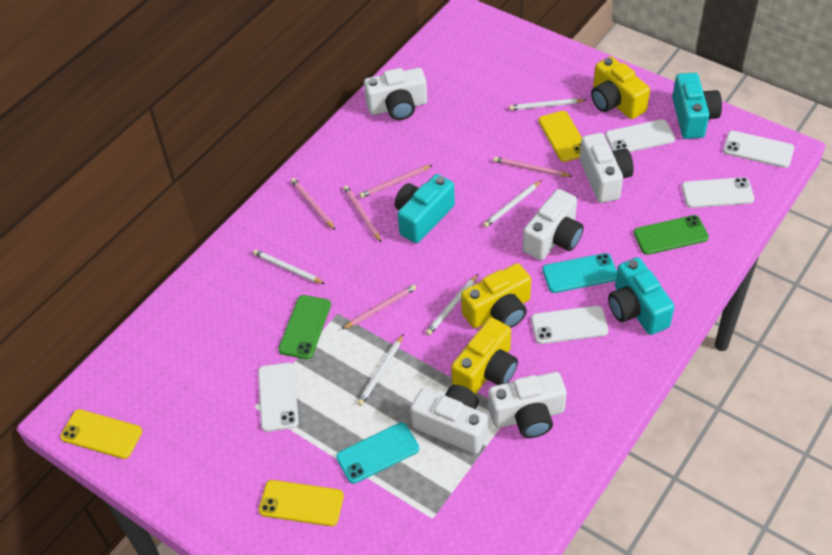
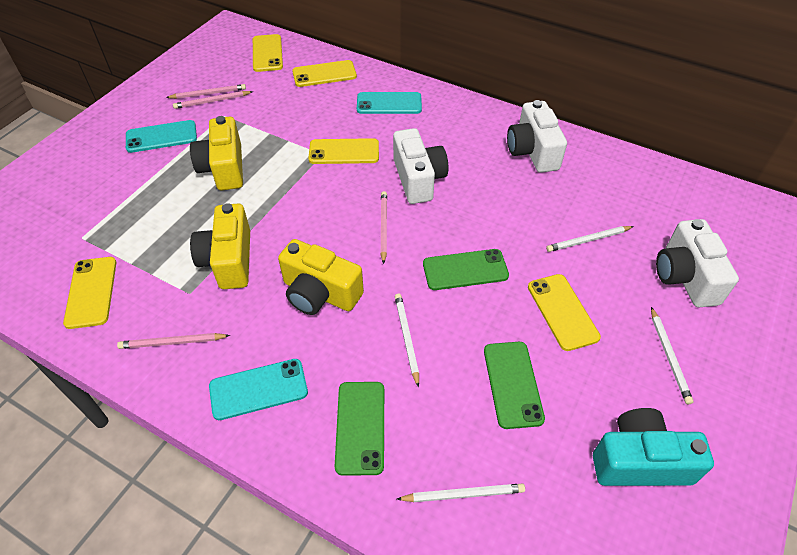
green phone: [278,295,331,359] [634,215,709,255] = 2 -> [335,382,384,476] [423,249,509,290] [484,342,545,429] = 3
pink pencil: [291,178,335,230] [341,284,416,330] [343,185,381,242] [359,165,432,198] [493,157,571,177] = 5 -> [117,333,230,349] [166,84,246,99] [173,91,253,109] [380,191,387,264] = 4
turquoise camera: [395,174,455,243] [608,257,675,335] [672,73,722,139] = 3 -> [593,408,714,486] = 1
turquoise phone: [336,422,419,484] [542,253,617,293] = 2 -> [126,120,197,153] [209,359,308,420] [357,92,422,114] = 3
white camera: [364,68,427,120] [410,385,488,454] [488,372,567,438] [523,189,584,260] [580,133,634,203] = 5 -> [393,128,448,204] [507,100,567,173] [656,219,739,307] = 3
white pencil: [253,249,325,284] [357,334,404,406] [426,274,478,335] [483,180,542,228] [509,98,586,110] = 5 -> [395,294,419,388] [397,483,525,502] [546,226,634,252] [651,307,693,404] = 4
white phone: [258,363,299,432] [531,306,609,344] [605,119,675,152] [682,177,754,208] [723,131,794,168] = 5 -> none = 0
yellow phone: [60,409,142,459] [259,480,344,526] [538,111,582,162] = 3 -> [63,257,116,329] [253,34,283,72] [292,60,357,87] [308,138,379,164] [528,274,601,351] = 5

